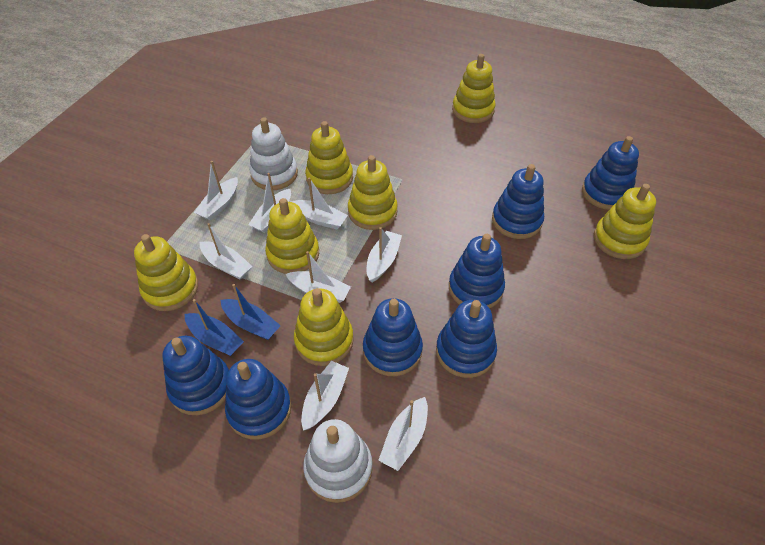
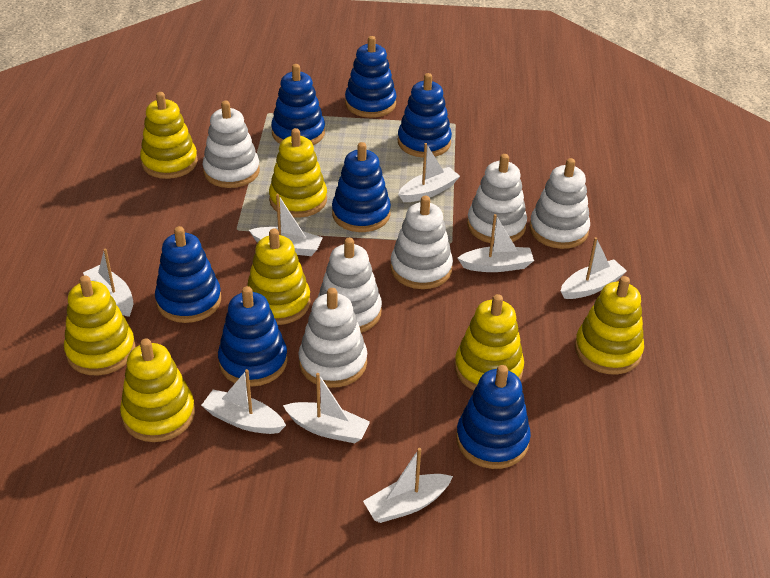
blue boat: [185,299,244,356] [221,284,281,340] = 2 -> none = 0
white stacking toy: [249,117,298,190] [303,419,373,503] = 2 -> [202,101,260,188] [298,288,367,388] [318,238,382,333] [390,196,453,289] [467,154,527,244] [529,158,590,249] = 6

